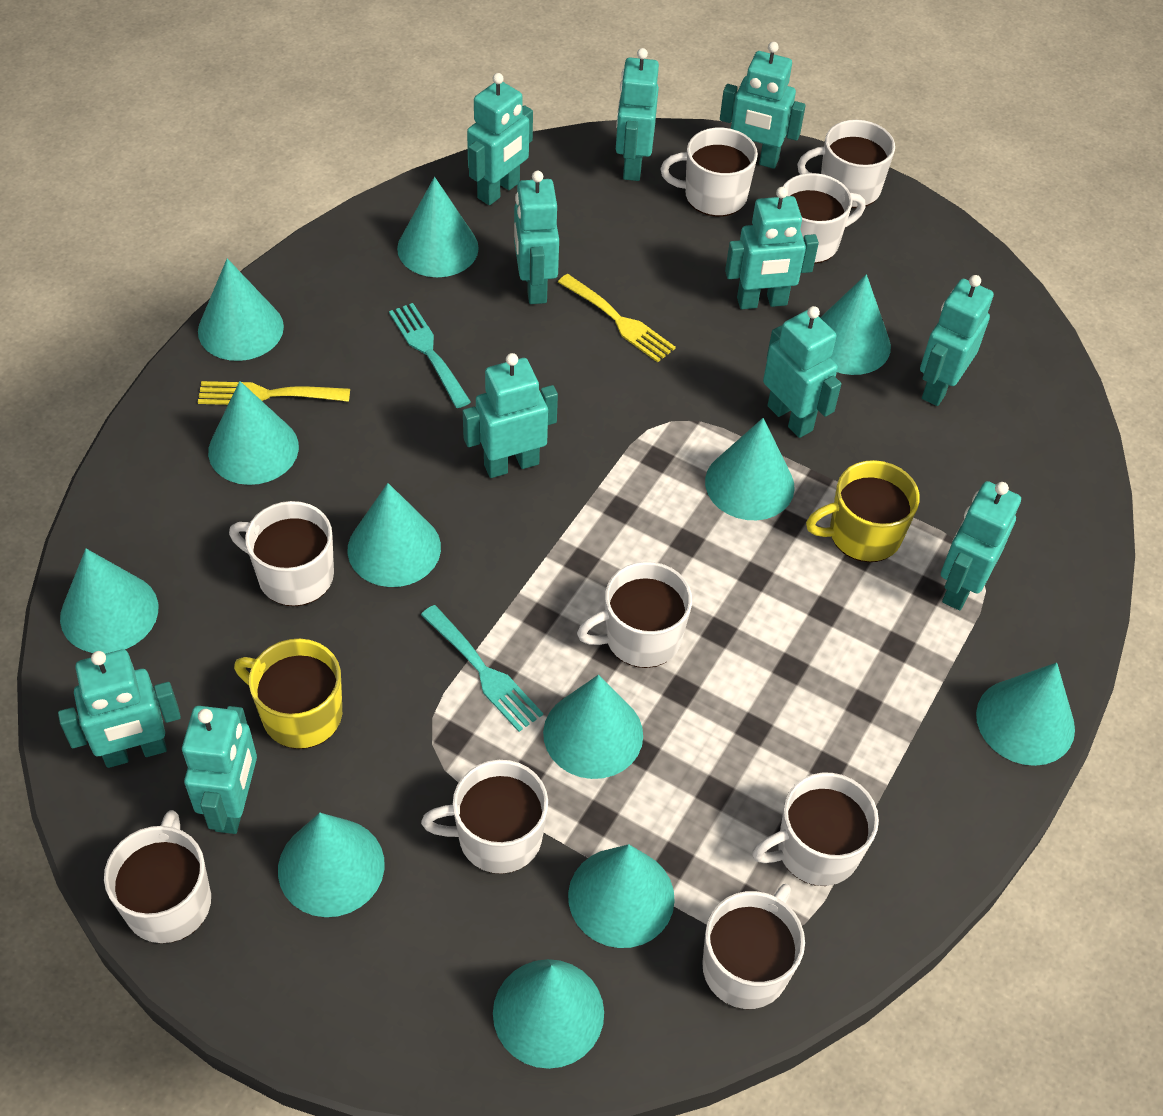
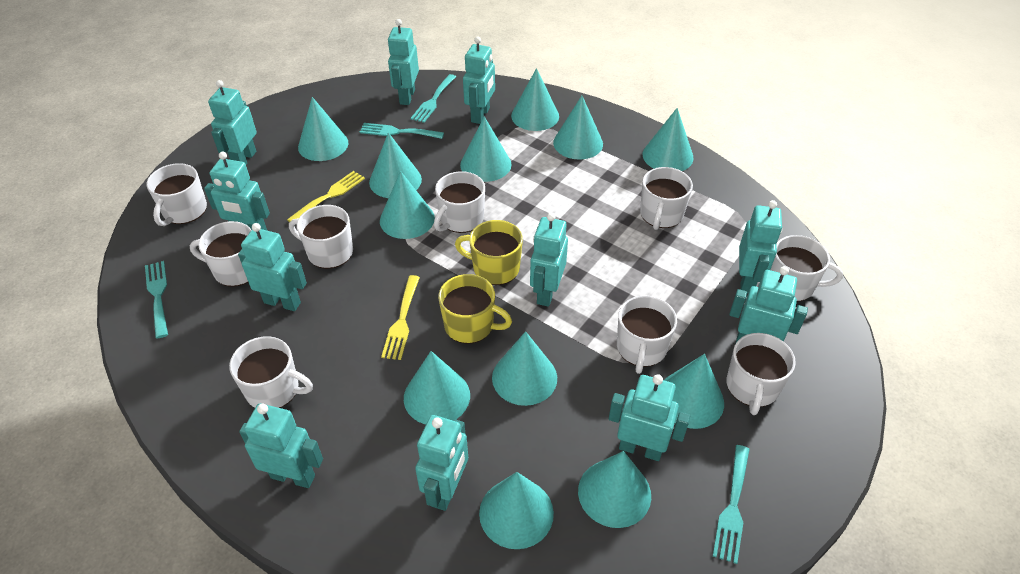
turquoise fork: [389,303,471,408] [421,605,543,732] = 2 -> [145,261,168,338] [360,123,444,139] [411,74,456,123] [713,445,750,564] = 4

